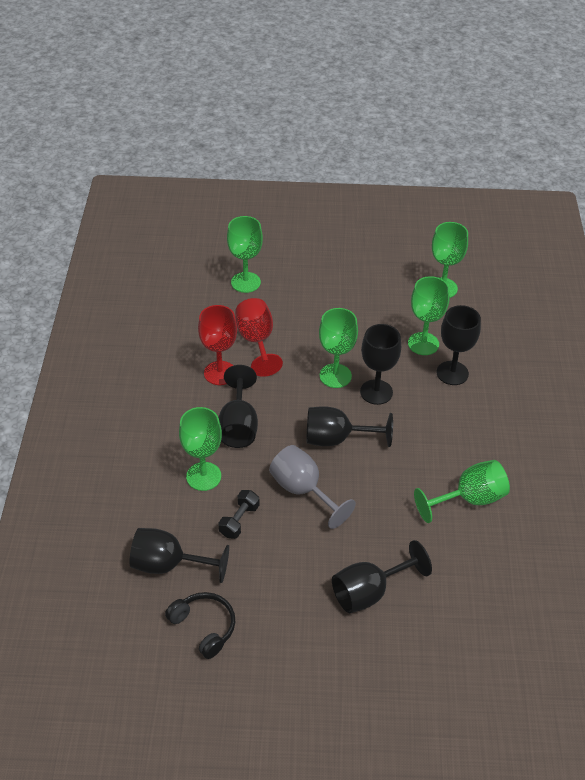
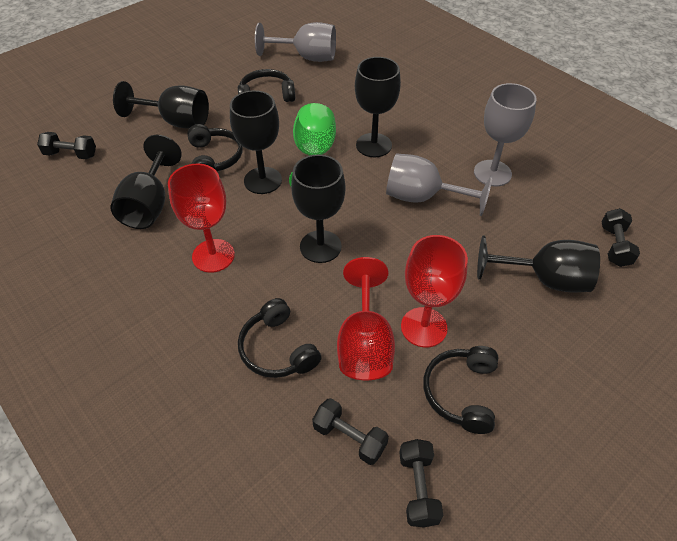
black dumbbell: [218,490,259,539] = 1 -> [37,132,96,159] [312,398,389,465] [399,439,443,528] [602,208,640,267] = 4
black headphones: [165,592,235,659] = 1 -> [187,124,243,171] [238,69,295,102] [238,298,321,378] [423,346,498,434] = 4
green goblet: [179,407,222,491] [227,216,263,293] [319,308,358,388] [408,276,449,355] [414,460,510,523] [432,222,468,298] = 6 -> [289,103,336,186] = 1
grey goblet: [269,445,356,529] = 1 -> [255,22,336,62] [386,153,493,216] [474,83,537,187] = 3
red goblet: [198,305,237,385] [235,298,283,377] = 2 -> [168,164,235,273] [337,257,395,380] [401,235,468,347] = 3

